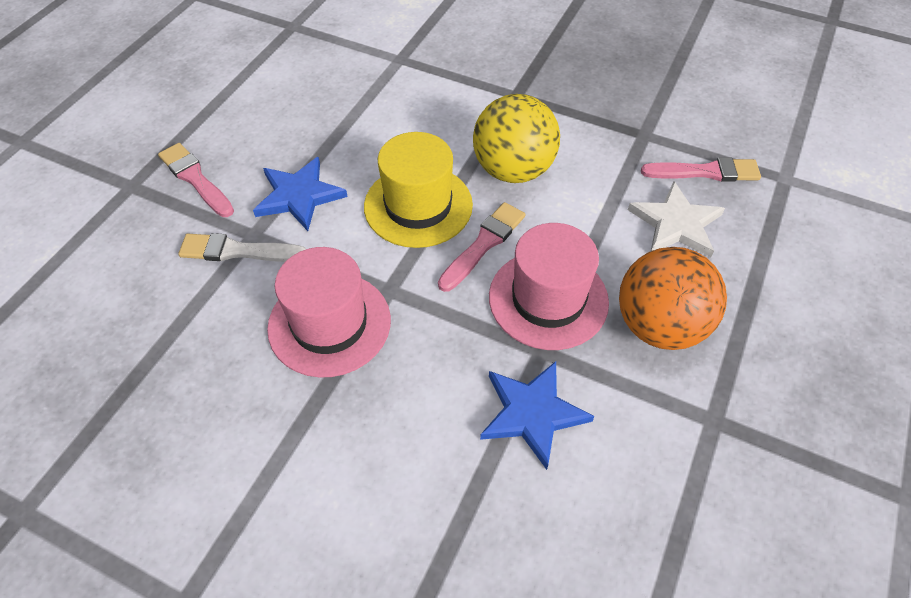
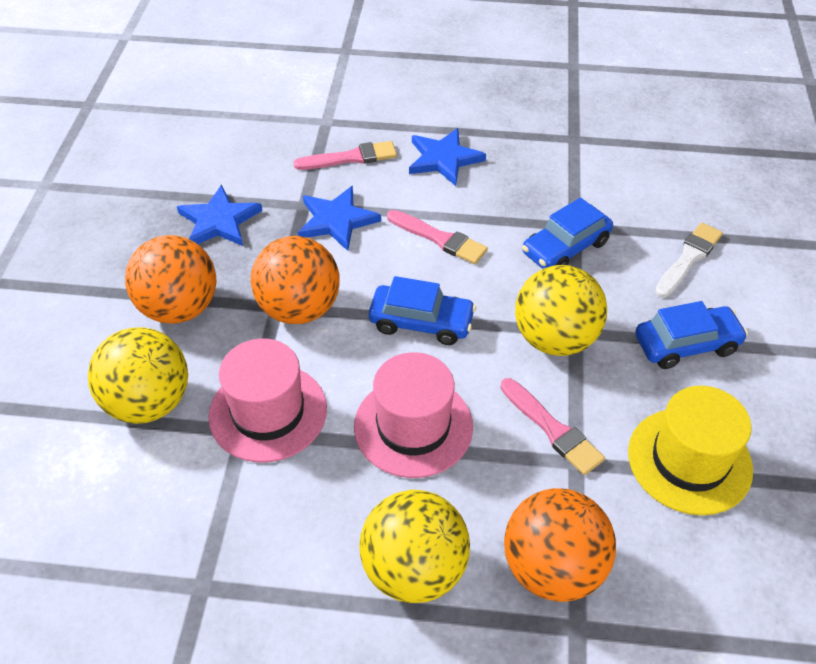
blue car: none = 0 -> [369,276,476,345] [522,197,613,269] [635,301,748,369] = 3
blue star: [253,157,347,231] [480,361,594,470] = 2 -> [177,185,262,246] [298,186,381,251] [409,128,486,186] = 3
orange ball: [619,247,727,350] = 1 -> [125,235,216,324] [251,236,340,324] [504,488,616,602] = 3
white star: [628,181,725,257] = 1 -> none = 0
yellow ball: [473,94,560,183] = 1 -> [88,327,188,424] [359,490,470,603] [515,265,607,356] = 3

